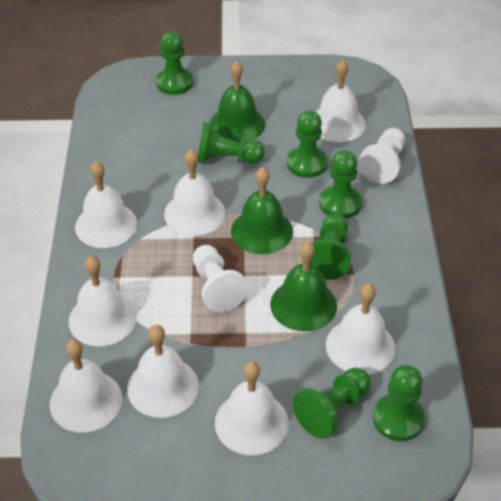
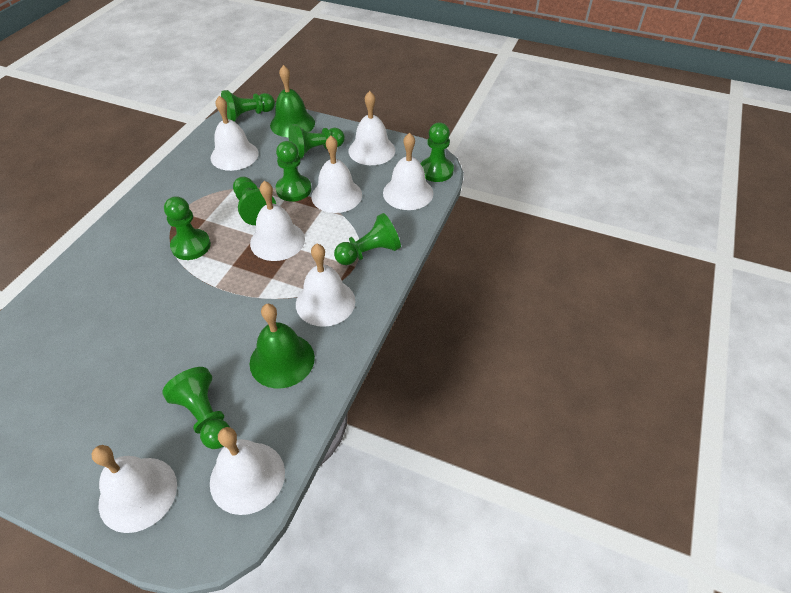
green bell: [210,60,265,143] [231,167,293,254] [270,241,337,332] = 3 -> [250,304,315,389] [270,65,315,137] = 2
green pawn: [156,31,193,95] [198,122,265,164] [287,110,328,178] [293,368,371,439] [310,214,351,280] [319,150,362,219] [373,365,425,441] = 7 -> [162,367,230,449] [164,196,211,260] [221,90,275,122] [233,177,276,225] [276,141,311,202] [288,124,345,159] [334,213,401,265] [421,122,454,182] = 8
white pawn: [193,245,248,312] [358,128,405,184] = 2 -> none = 0

